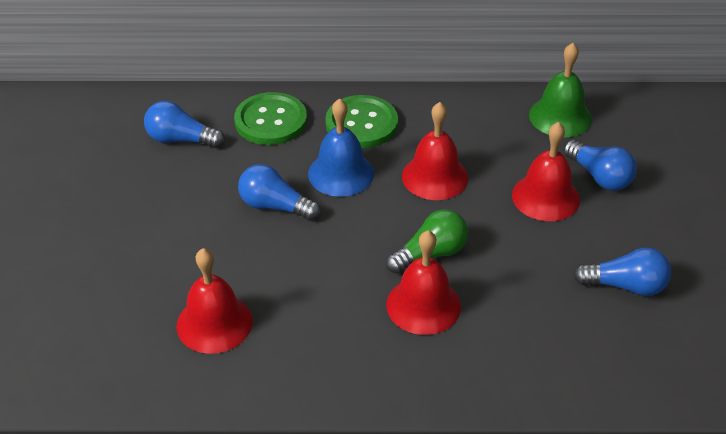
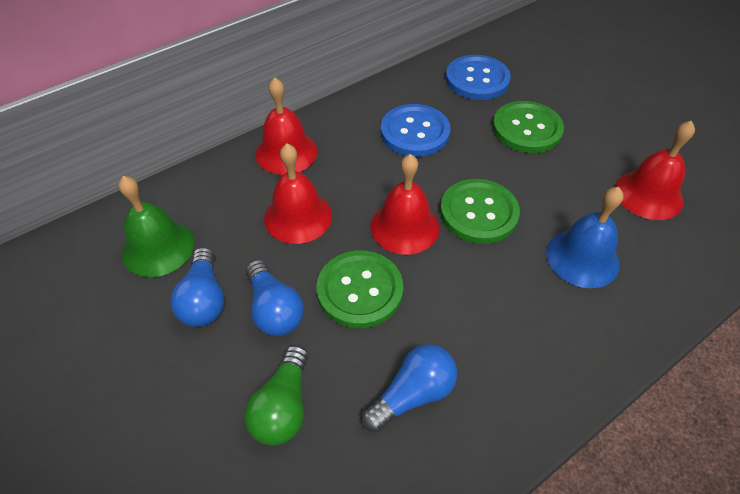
blue button: none = 0 -> [381,104,450,157] [446,55,511,100] = 2
blue light bulb: [144,101,225,148] [238,164,321,221] [563,140,637,191] [573,248,671,296] = 4 -> [170,247,224,327] [246,260,304,336] [362,344,457,433] = 3
green button: [234,92,307,145] [325,95,398,148] = 2 -> [316,251,403,328] [440,179,520,244] [492,101,564,153] = 3

